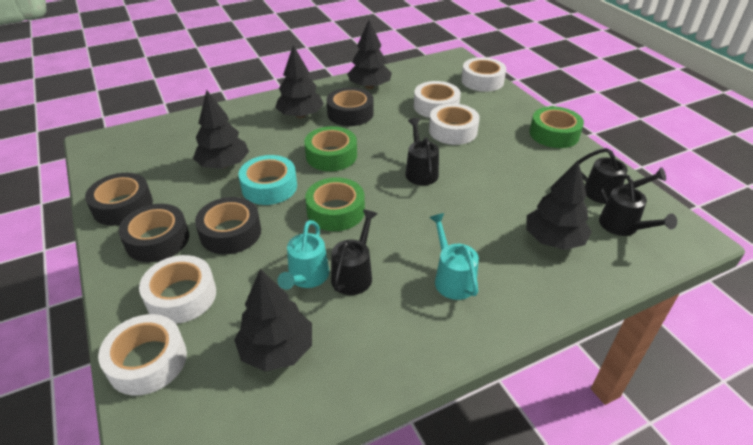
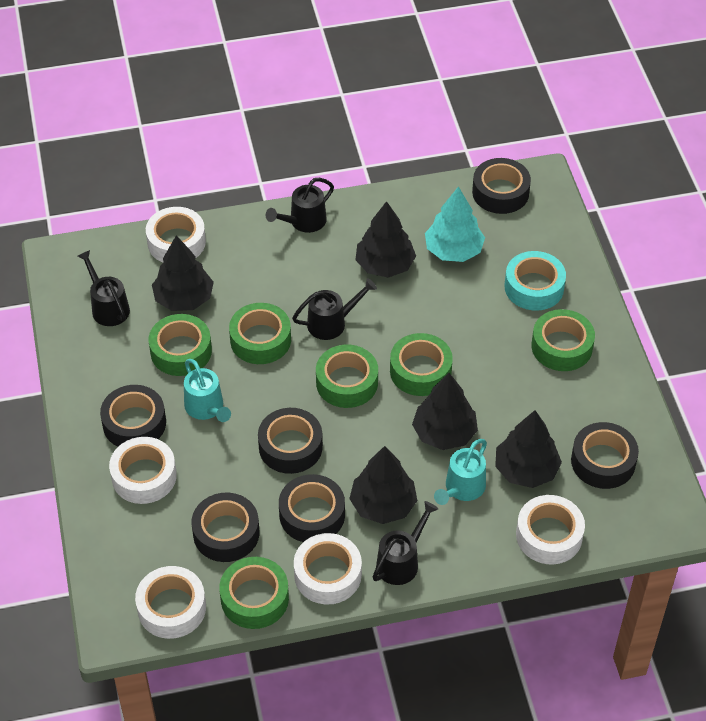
black tape: [85,173,153,226] [118,204,189,262] [195,197,261,254] [327,87,374,126] = 4 -> [100,385,166,447] [192,493,259,562] [258,408,323,474] [279,474,345,542] [472,158,531,214] [571,422,639,489] = 6
green tape: [304,126,357,171] [305,177,365,231] [530,106,584,148] = 3 -> [149,314,212,376] [219,557,289,629] [229,303,291,364] [316,345,378,408] [390,333,453,396] [531,309,595,371] = 6
turquoise tree: none = 0 -> [425,186,485,262] = 1

